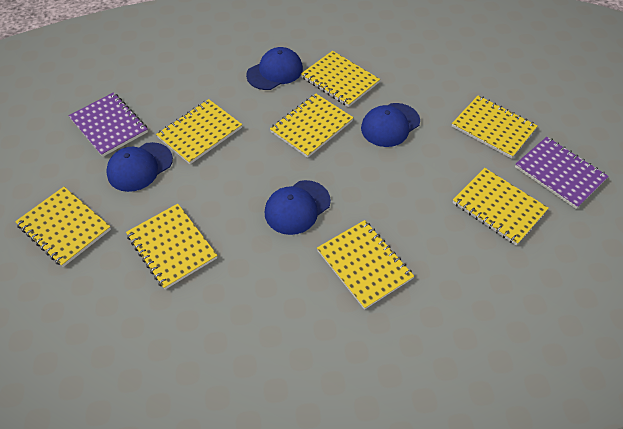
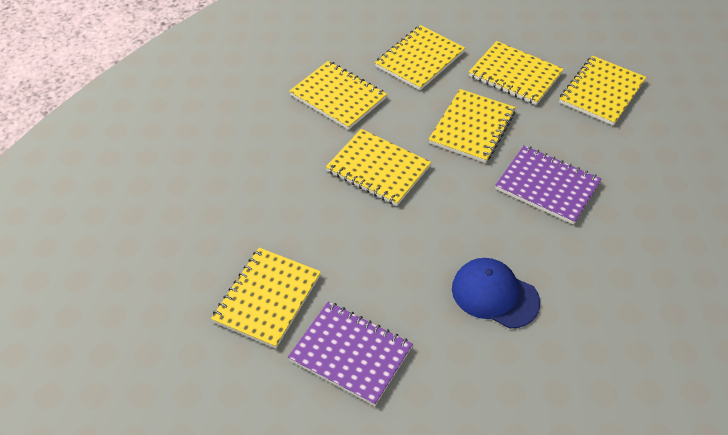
blue cap: [106,142,173,192] [246,47,303,90] [265,180,331,235] [361,103,420,147] = 4 -> [452,258,540,329] = 1
yellow notebook: [15,187,111,267] [126,204,218,289] [156,99,242,164] [270,94,354,158] [301,51,380,107] [317,220,414,310] [452,96,538,159] [453,168,548,245] = 8 -> [211,248,321,348] [289,61,387,130] [326,129,431,206] [375,25,465,90] [428,89,516,163] [469,41,564,105] [559,56,646,125] = 7

